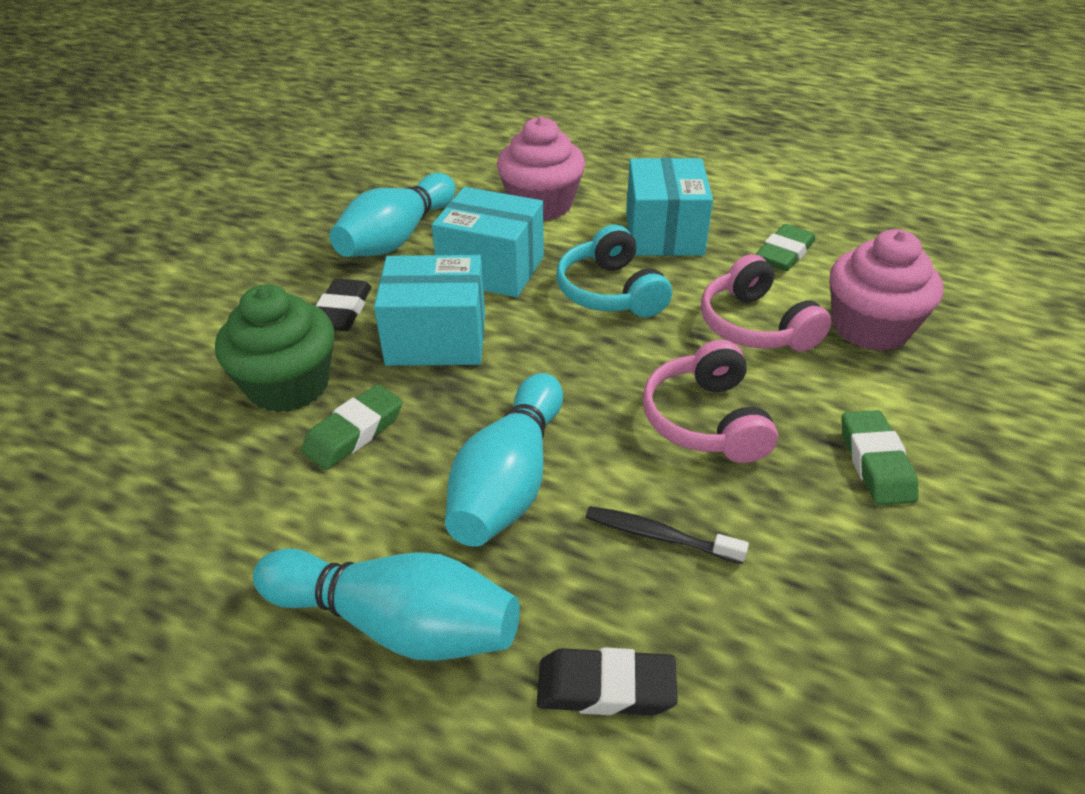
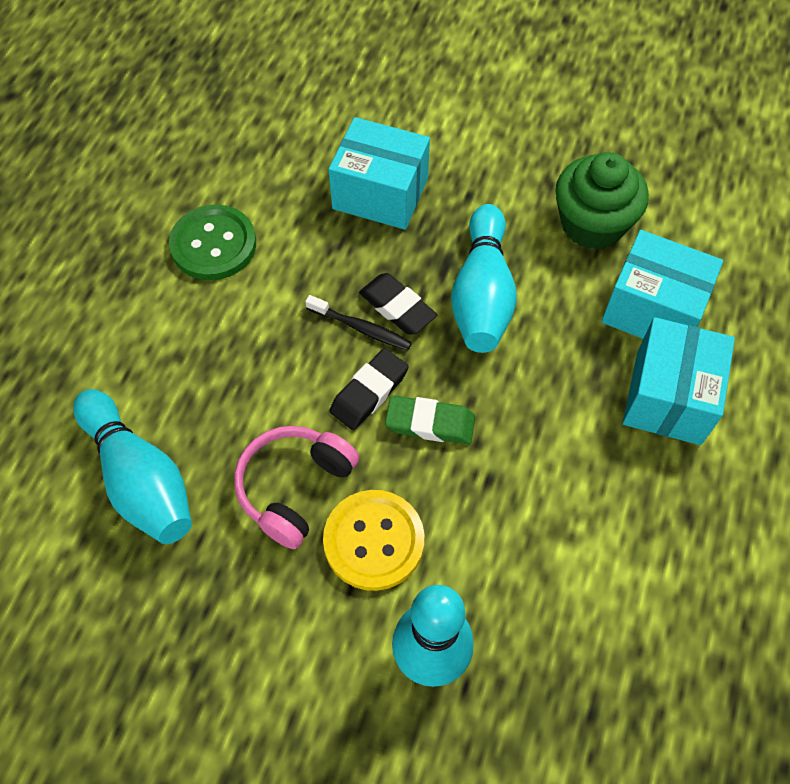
green button: none = 0 -> [169,204,256,280] = 1
green eraser: [301,384,403,470] [756,224,815,271] [842,410,919,505] = 3 -> [385,395,475,444] = 1
pink cupcake: [497,117,585,221] [830,229,943,351] = 2 -> none = 0
pink headphones: [642,340,778,463] [701,254,832,352] = 2 -> [234,426,359,549] = 1
turquoise headphones: [556,225,672,317] = 1 -> none = 0
yellow button: none = 0 -> [323,490,424,591] = 1

